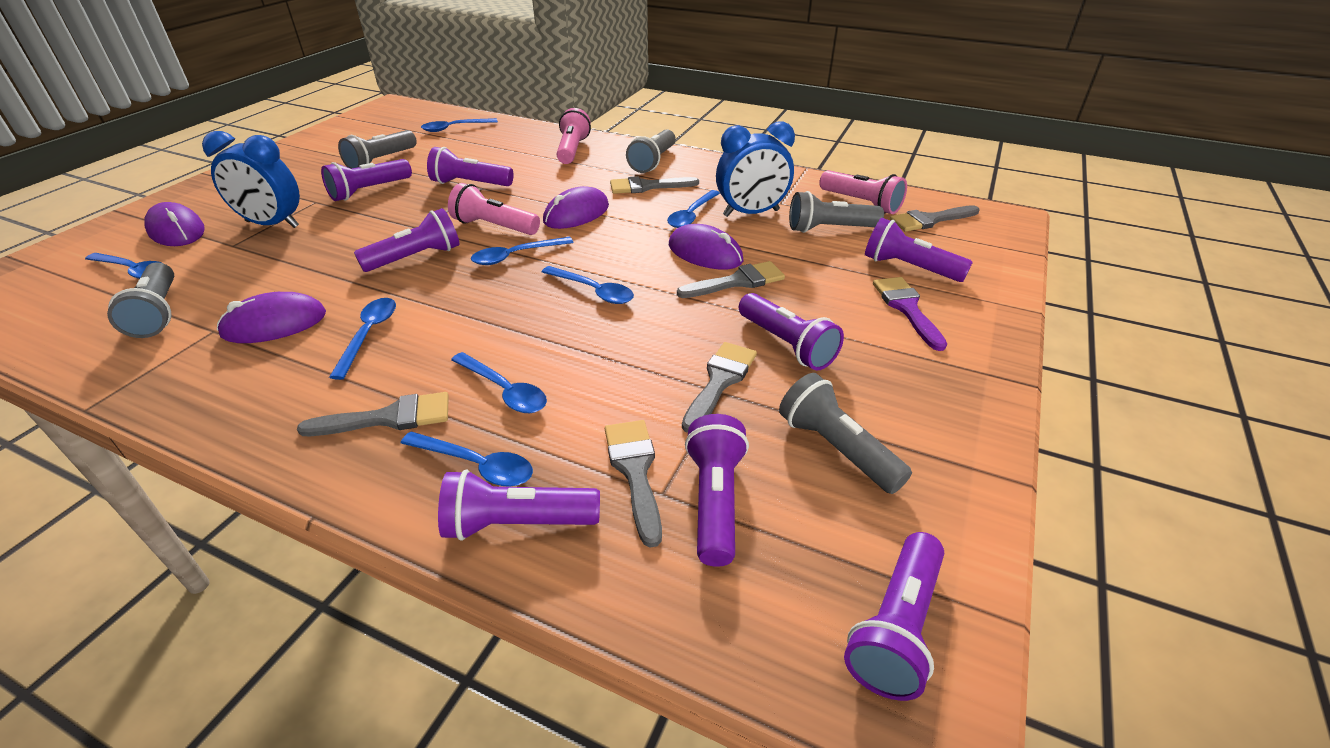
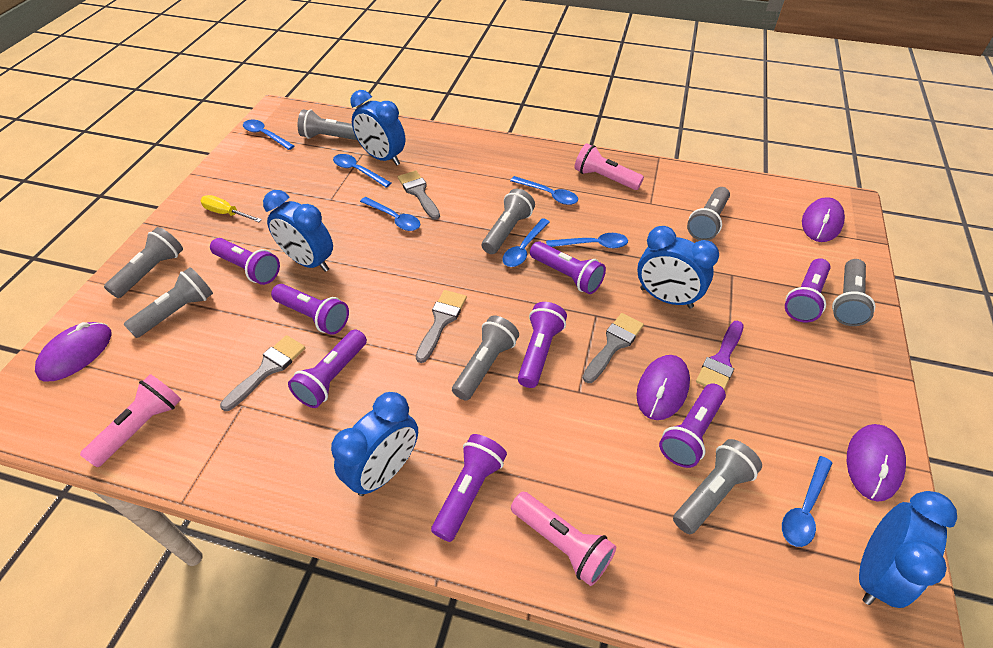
blue clock: [202,131,300,228] [716,121,795,217] = 2 -> [263,190,333,272] [331,392,418,496] [350,90,405,166] [637,226,719,308] [859,491,957,608] = 5
blue spoon: [85,253,161,279] [329,298,396,380] [401,431,533,487] [421,118,498,132] [451,352,547,413] [471,237,574,265] [542,266,634,304] [667,190,720,228] = 8 -> [243,119,294,150] [333,154,391,188] [360,197,420,231] [503,218,549,267] [510,176,578,205] [546,233,628,248] [782,456,833,547] = 7
grey brush: [297,392,449,436] [605,420,662,548] [610,176,699,194] [677,261,785,298] [682,342,757,433] [890,205,979,232] = 6 -> [220,335,305,411] [398,171,440,220] [416,290,467,363] [583,313,644,383] = 4
grey flashlight: [107,262,174,338] [338,130,417,169] [626,129,676,173] [779,373,912,494] [789,191,884,233] = 5 -> [104,227,183,298] [123,267,213,338] [298,110,357,140] [452,316,519,401] [482,189,535,254] [673,439,762,534] [687,187,730,241] [832,259,876,326] = 8
yellow screwdriver: none = 0 -> [200,195,262,222] = 1

